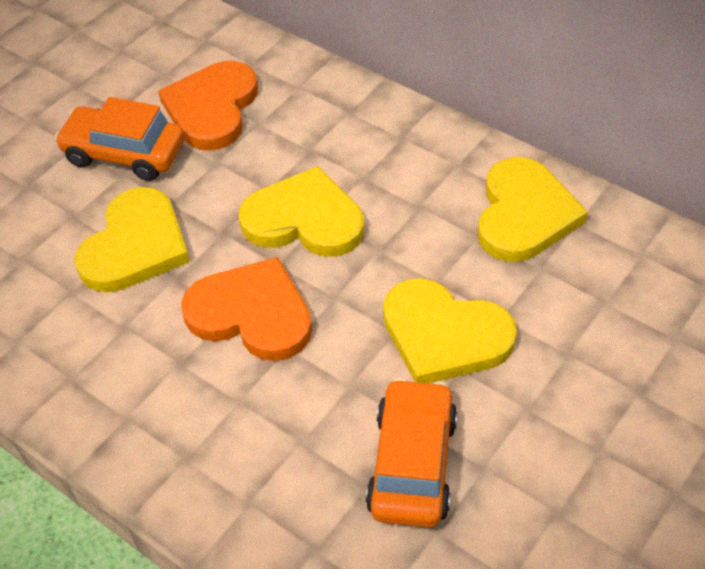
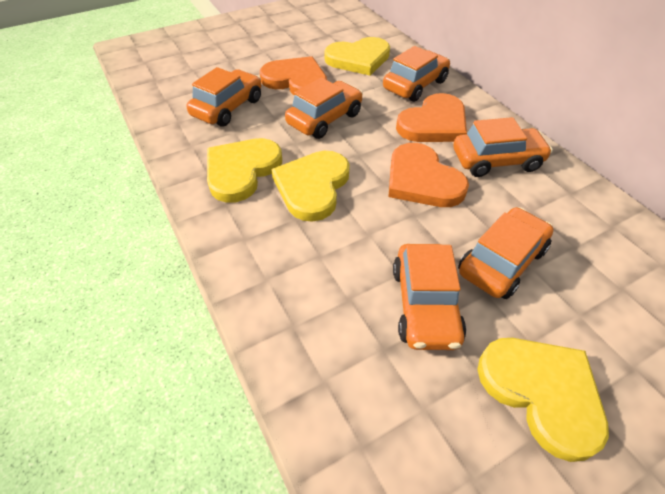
orange car: [54,97,185,181] [366,378,457,528] = 2 -> [186,67,261,127] [285,77,363,139] [383,46,450,102] [393,244,466,350] [453,117,553,177] [458,207,554,299] = 6
orange heart: [158,61,258,150] [181,257,312,361] = 2 -> [260,56,327,96] [388,143,469,207] [396,93,467,142] = 3

